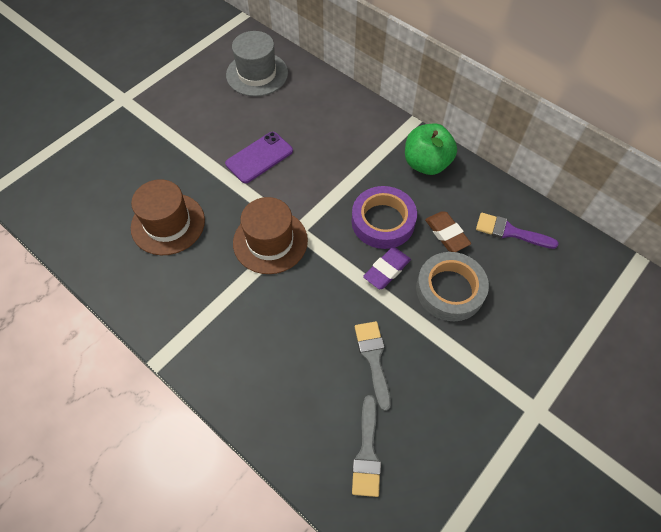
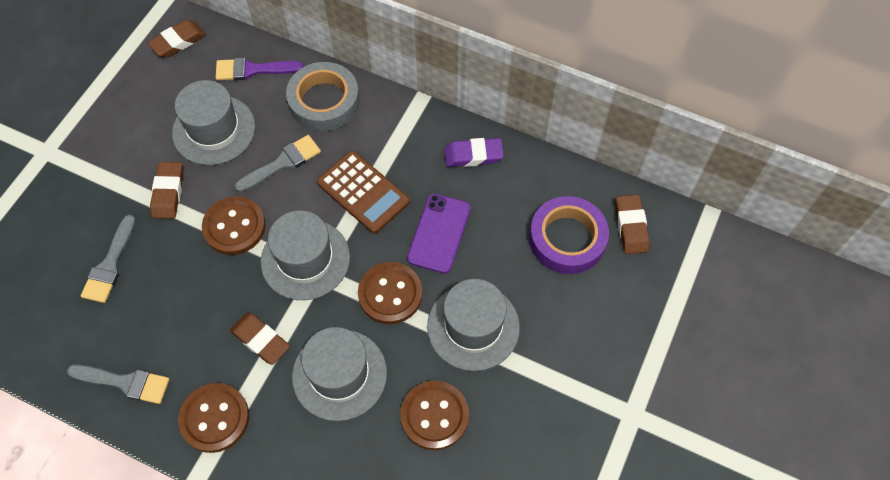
brown button: none = 0 -> [178,383,249,453] [202,196,266,255] [358,262,423,324] [400,381,469,450] = 4
brown calculator: none = 0 -> [317,151,410,234] = 1
brown eraser: [425,212,471,252] = 1 -> [148,20,206,57] [150,162,184,219] [230,313,290,365] [615,194,650,254] = 4
brown hat: [131,179,205,255] [233,197,308,274] = 2 -> none = 0
green apple: [405,124,457,175] = 1 -> none = 0
grey brush: [352,395,381,497] [355,321,391,411] = 2 -> [67,364,170,404] [81,215,136,303] [235,135,321,192] = 3
grey hat: [226,31,288,97] = 1 -> [172,80,255,165] [261,210,350,300] [292,327,387,421] [427,279,520,371] = 4

